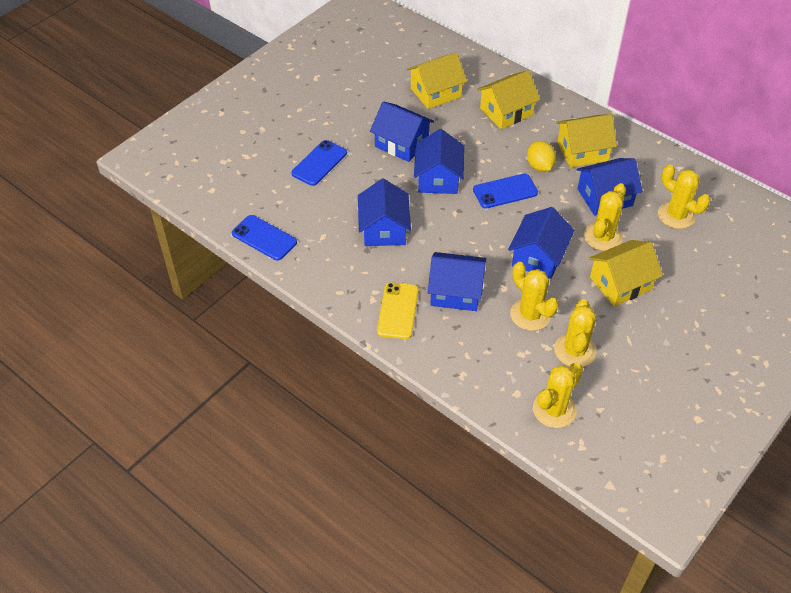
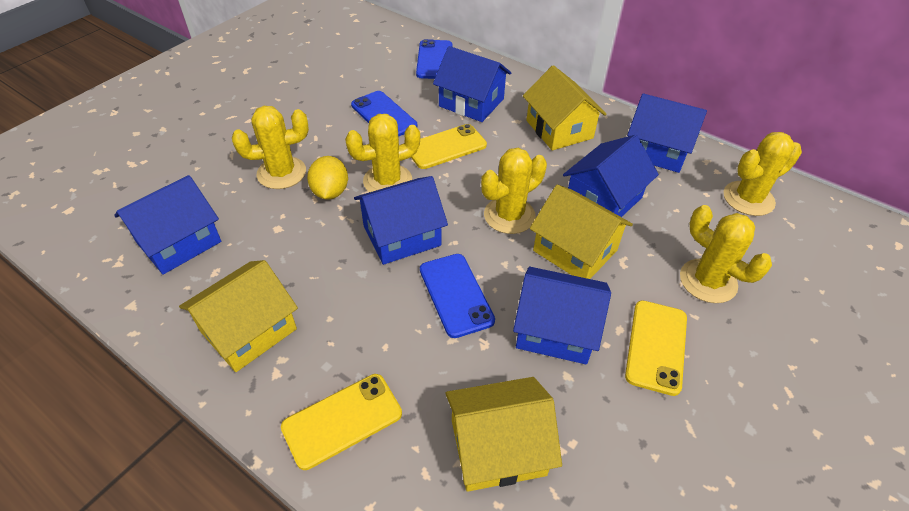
yellow phone: [377,282,419,339] = 1 -> [281,374,402,470] [411,124,487,169] [625,300,687,396] = 3

